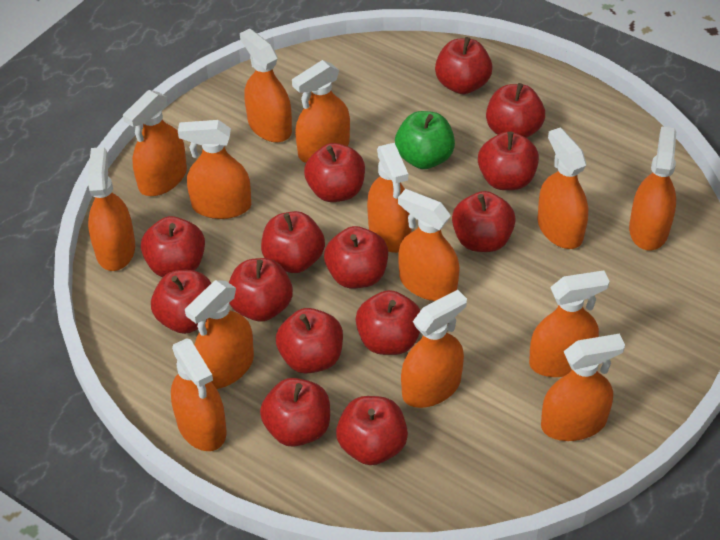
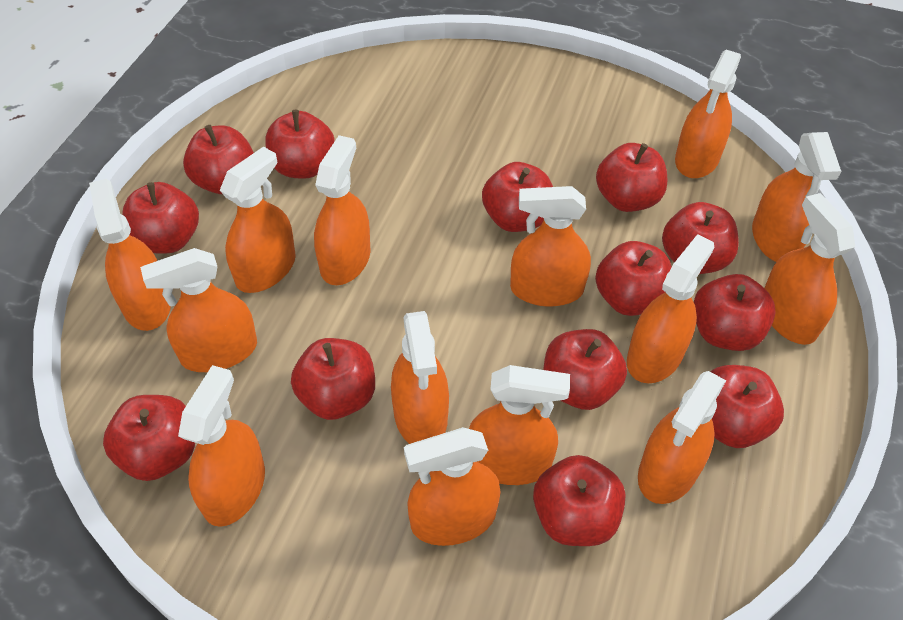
green apple: [395,111,455,169] = 1 -> none = 0
red apple: [141,216,205,277] [151,270,211,334] [229,258,293,322] [260,378,330,447] [261,211,325,273] [276,308,343,374] [304,143,365,202] [324,226,388,288] [336,396,408,465] [356,290,421,355] [435,37,493,94] [452,191,516,252] [478,131,539,190] [486,83,545,138] = 14 -> [103,395,195,481] [122,182,199,253] [183,125,254,194] [265,110,335,179] [291,338,375,420] [482,162,553,232] [533,455,626,546] [543,329,627,410] [595,241,672,316] [596,143,667,212] [662,202,739,274] [694,274,776,351] [710,365,784,448] = 13

